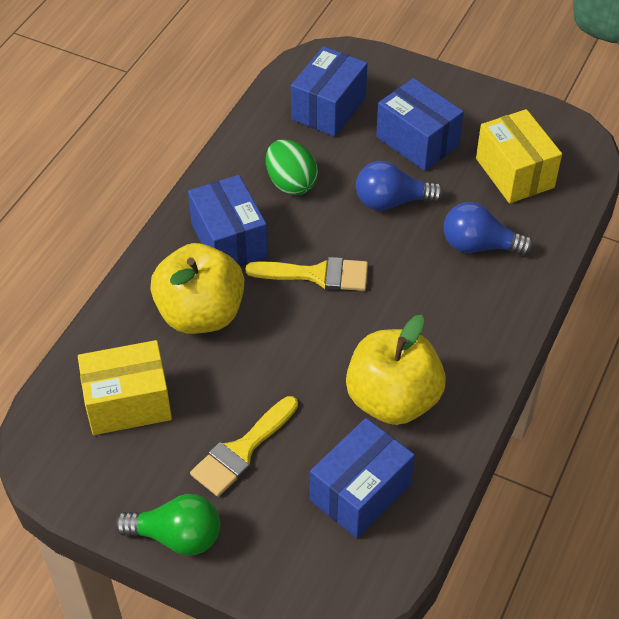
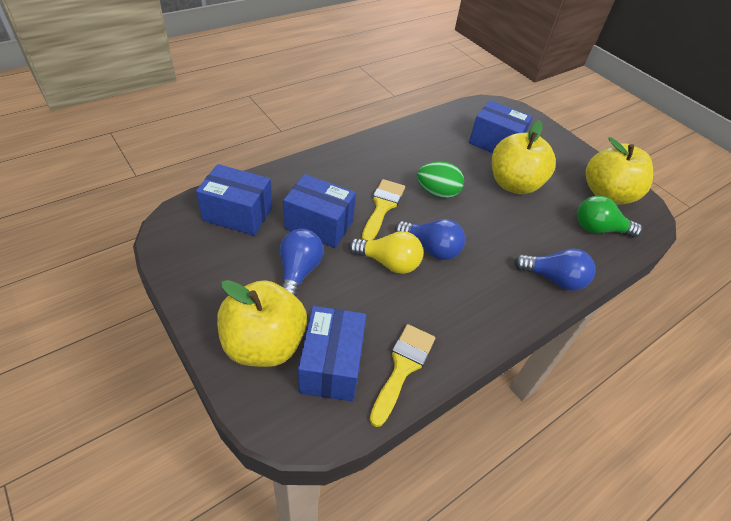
blue light bulb: [356,161,444,211] [444,202,534,256] = 2 -> [280,229,324,296] [395,219,465,260] [514,248,595,291] = 3
yellow apple: [150,243,244,334] [346,315,446,425] = 2 -> [217,280,307,367] [492,120,556,194] [586,137,653,204] = 3
yellow box: [78,340,172,435] [476,109,562,203] = 2 -> none = 0
yellow light bulb: none = 0 -> [349,231,423,274] = 1

